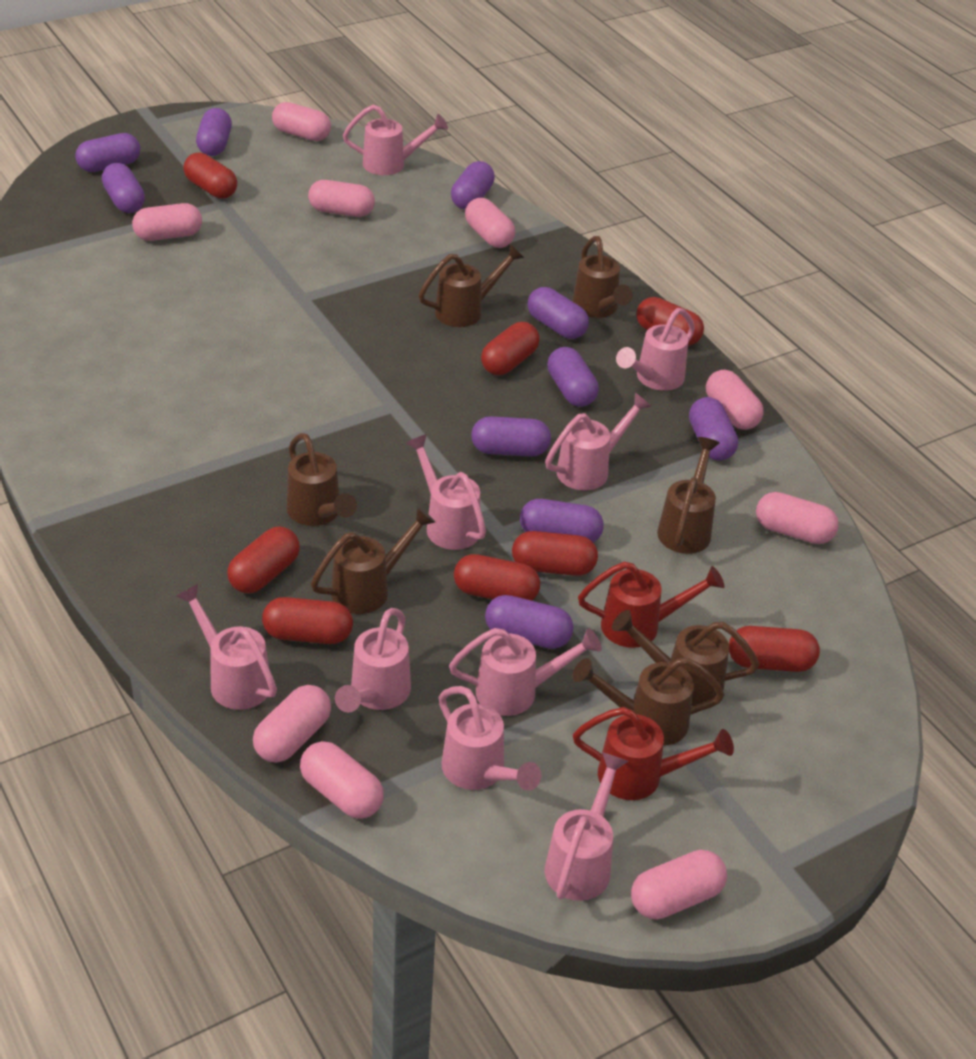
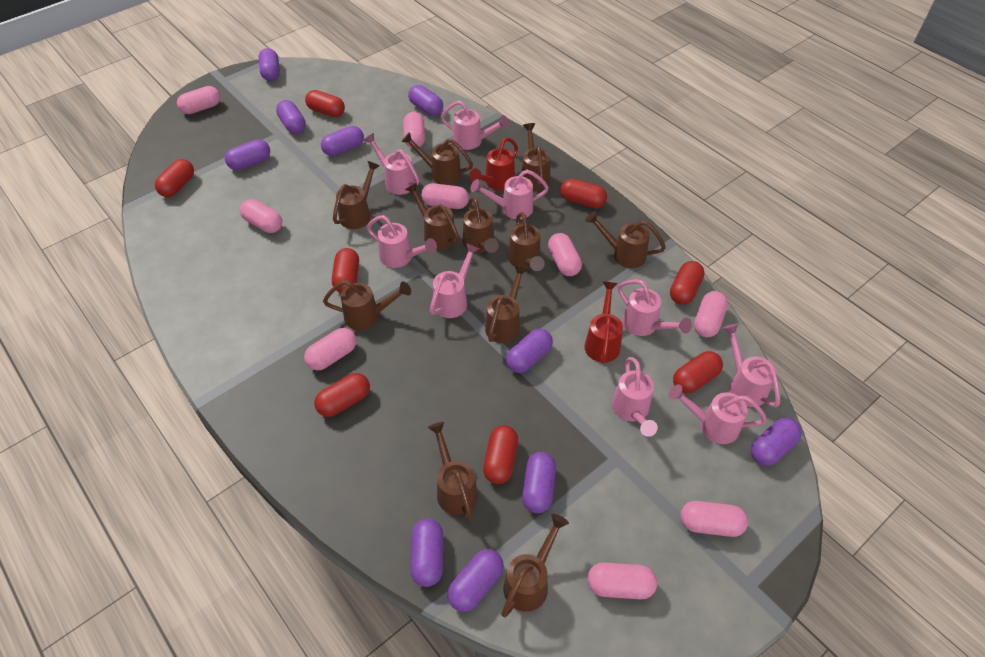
brown watering can: [286,433,357,526] [311,507,435,614] [418,244,524,327] [572,236,632,318] [572,657,724,746] [612,610,759,706] [657,437,720,554] = 7 -> [323,280,411,330] [333,161,380,229] [401,132,473,185] [405,183,459,250] [428,422,478,520] [462,197,499,253] [485,265,528,343] [501,514,569,617] [508,212,544,271] [521,123,550,190] [585,211,666,268] = 11

